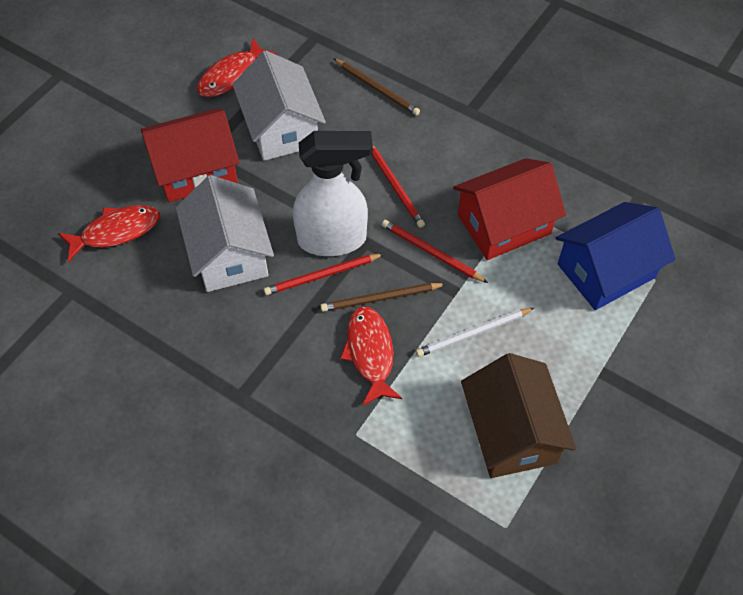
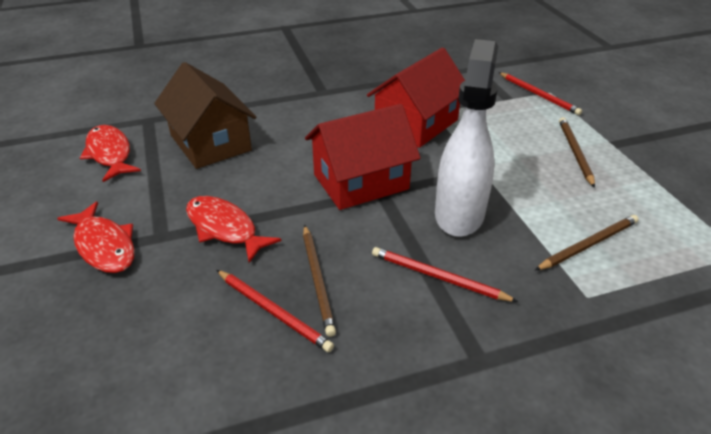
blue house: [556,202,675,310] = 1 -> none = 0
brown pencil: [320,283,446,312] [333,58,420,115] = 2 -> [303,225,336,337] [535,215,639,270] [559,117,595,188] = 3
white house: [176,175,274,292] [232,50,326,161] = 2 -> none = 0
white pencil: [416,308,534,357] = 1 -> none = 0

